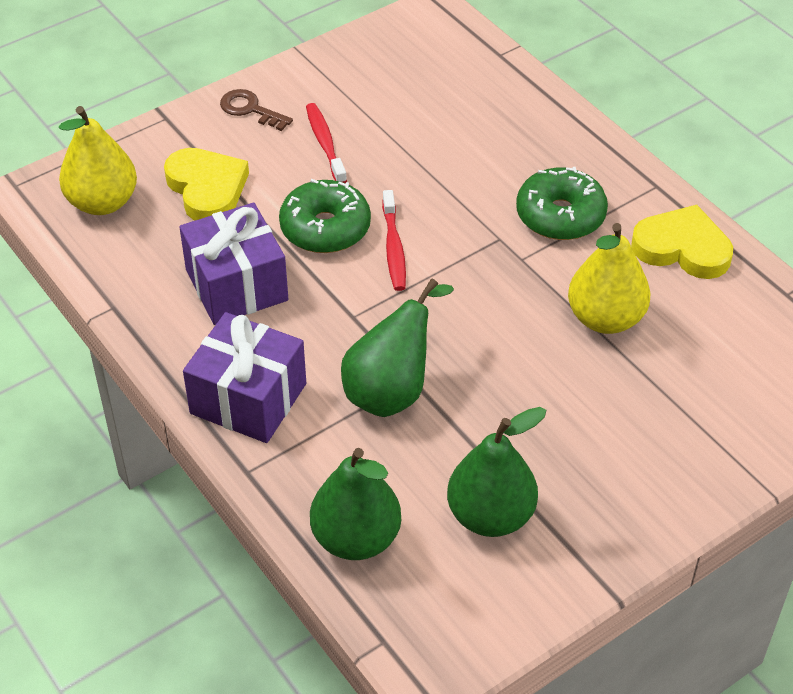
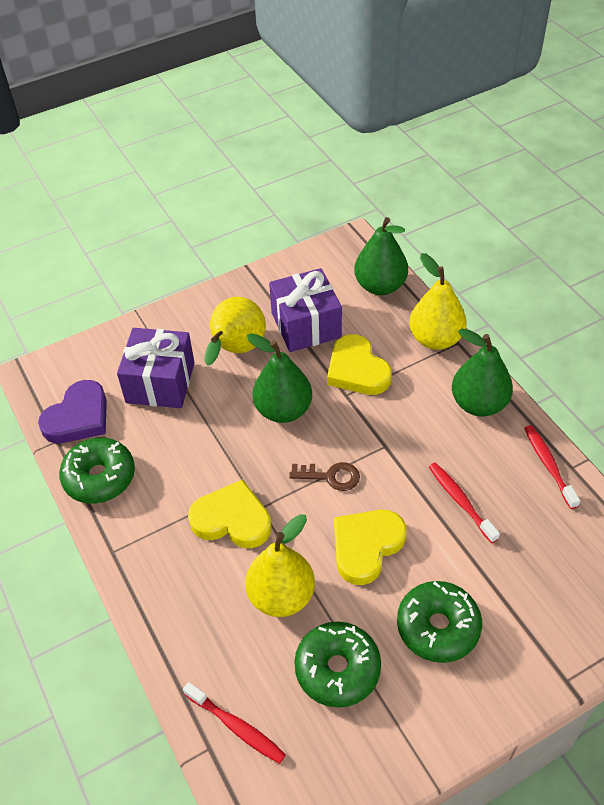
green donut: [279,179,371,253] [516,167,608,240] = 2 -> [59,438,135,504] [294,622,381,708] [397,581,482,663] = 3
purple heart: none = 0 -> [38,380,107,443] = 1
red toothbrush: [306,103,347,183] [382,190,406,291] = 2 -> [183,682,286,764] [429,463,500,543] [524,425,580,509] = 3
yellow heart: [164,148,249,220] [631,205,733,279] = 2 -> [188,479,271,548] [327,334,392,395] [334,510,406,585] = 3
yellow pear: [59,106,137,215] [568,223,651,334] = 2 -> [205,297,266,366] [245,514,315,617] [409,253,467,350] = 3

